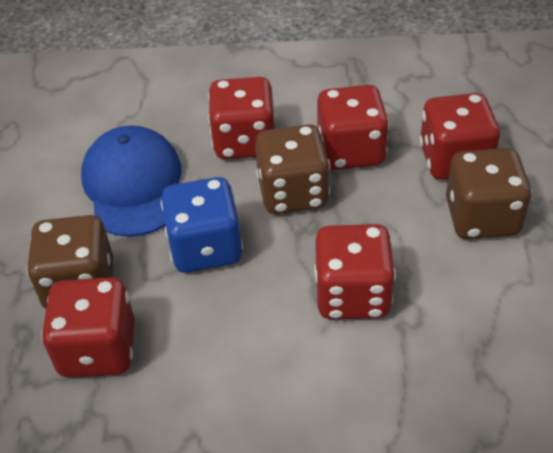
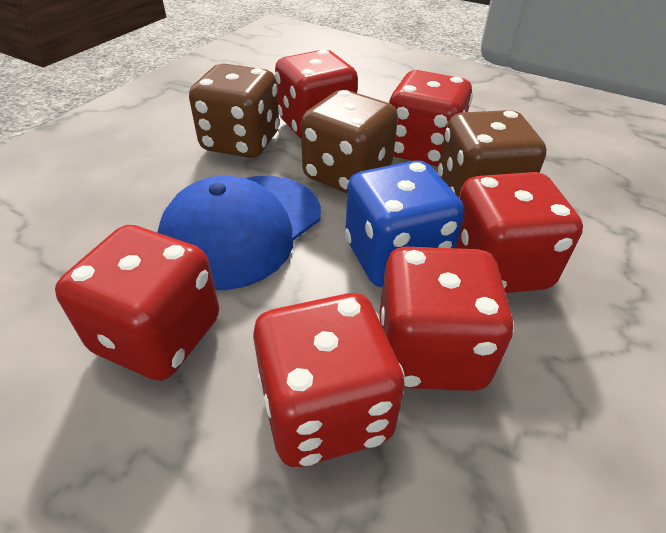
red dice: [41,277,135,378] [208,77,275,159] [314,224,396,319] [317,85,389,170] [419,93,500,180] = 5 -> [55,225,219,381] [253,293,405,467] [275,49,358,138] [380,247,514,391] [388,70,473,167] [456,172,583,293] = 6

